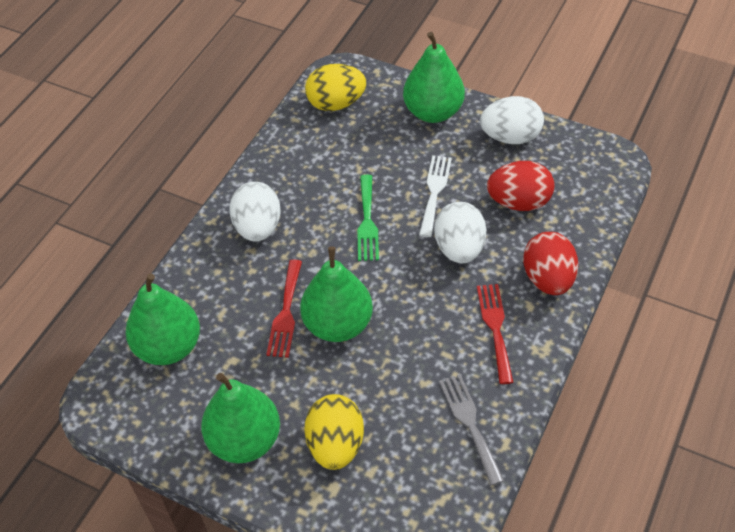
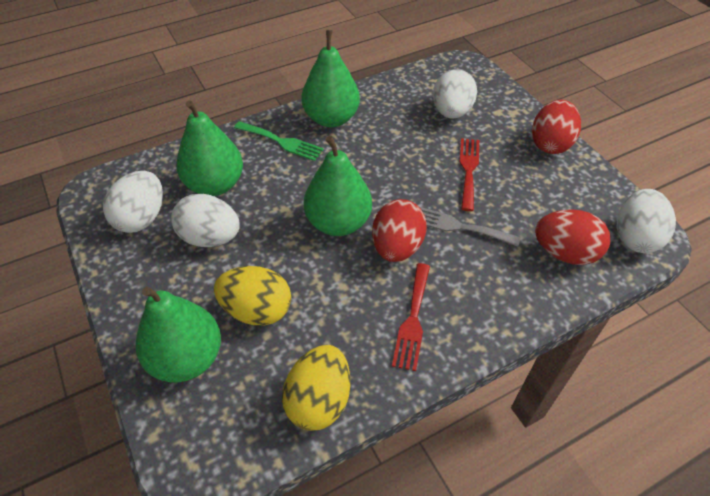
red egg: [487,161,555,211] [523,232,578,295] = 2 -> [372,199,427,262] [532,100,581,154] [535,209,610,265] = 3
white egg: [230,182,281,242] [434,202,487,263] [480,96,544,144] = 3 -> [103,171,163,233] [171,194,240,247] [433,69,477,118] [617,189,676,253] = 4
white fork: [419,155,452,237] = 1 -> none = 0

